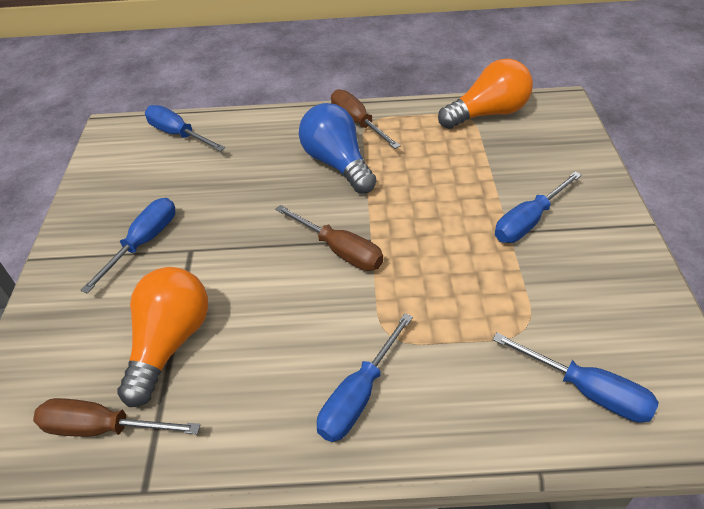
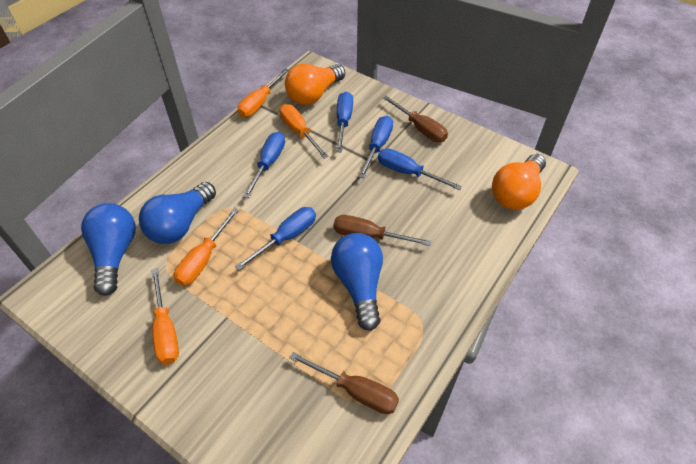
blue light bulb: [299,103,377,194] = 1 -> [81,203,136,296] [139,182,216,244] [331,233,383,331] = 3
orange screwdriver: none = 0 -> [151,268,179,365] [174,208,239,286] [238,68,289,117] [280,104,329,159] = 4

